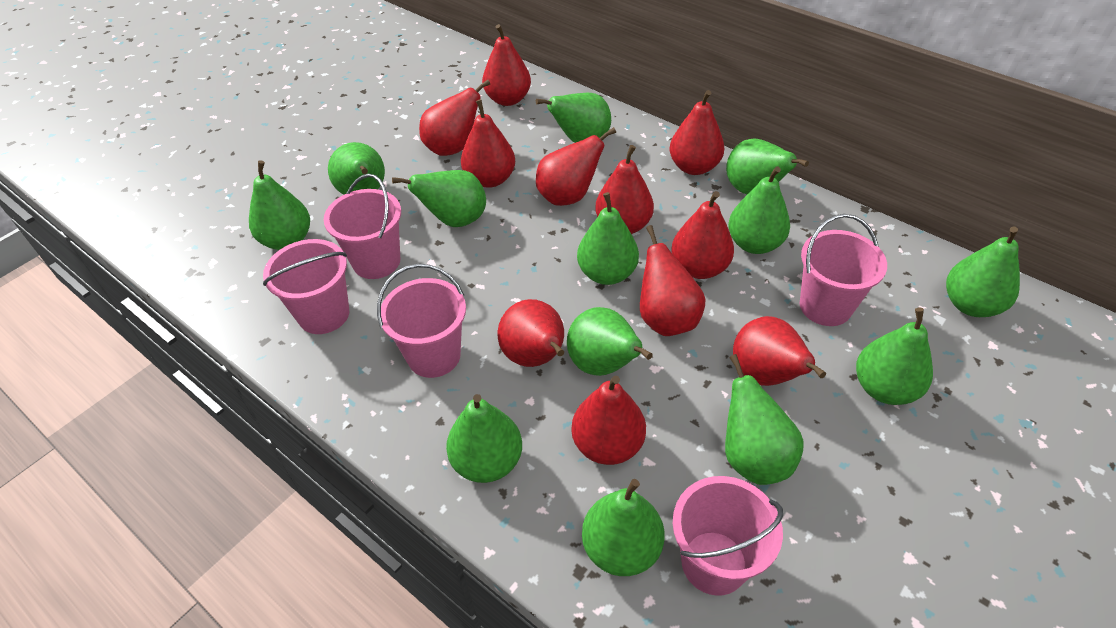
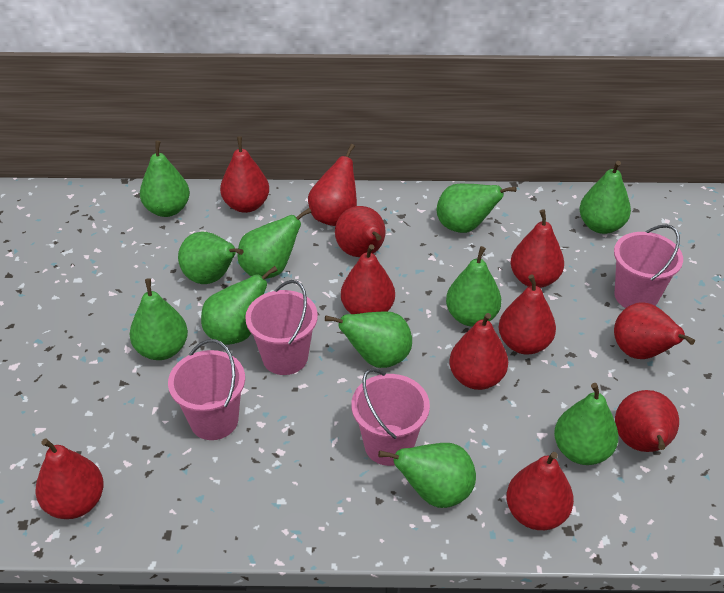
green pear: [249,160,310,250] [328,142,385,195] [392,170,486,227] [446,394,522,483] [536,93,611,143] [567,307,653,376] [577,192,639,285] [582,479,665,576] [725,354,804,485] [726,139,809,194] [728,166,790,254] [856,308,933,405] [946,226,1020,317] = 13 -> [130,278,188,360] [140,141,190,217] [178,232,244,284] [201,266,278,345] [238,208,312,279] [325,311,412,368] [378,443,476,508] [437,184,516,233] [446,246,501,327] [554,383,619,465] [579,161,631,234] = 11
pink bucket: [263,239,349,334] [324,174,401,279] [377,264,466,378] [673,476,783,596] [800,214,887,326] = 5 -> [168,339,245,440] [245,280,318,375] [351,368,430,466] [614,224,683,308] = 4

